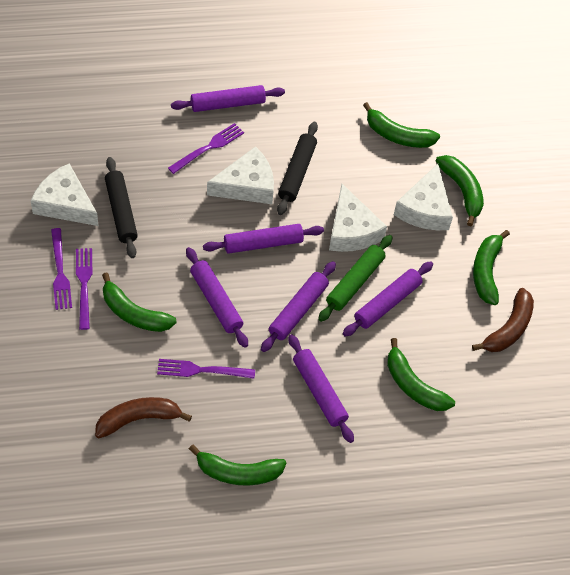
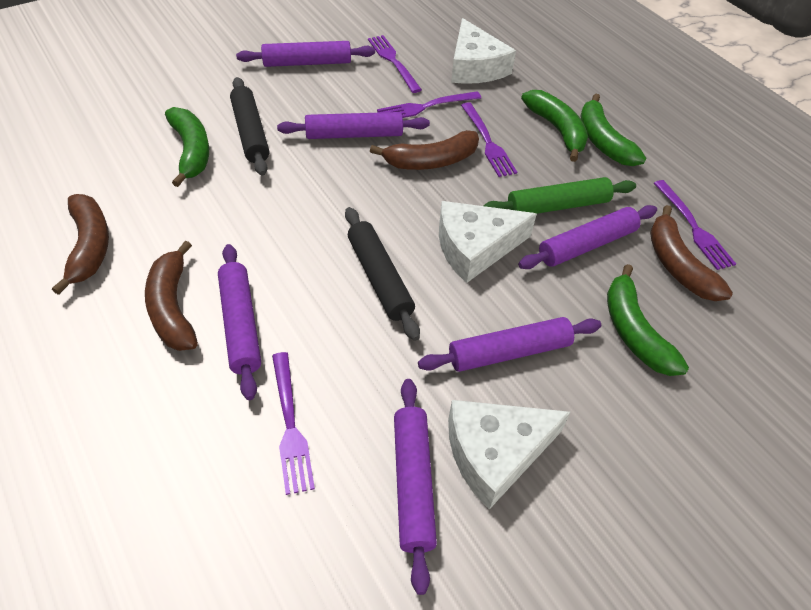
brown banana: [95,397,192,438] [472,288,534,352] = 2 -> [52,194,109,295] [145,241,198,351] [370,130,479,170] [650,205,733,301] = 4
green banana: [102,272,177,332] [189,444,287,486] [363,102,440,148] [387,338,455,411] [436,155,484,226] [473,230,510,305] = 6 -> [165,107,209,187] [521,90,588,162] [580,93,646,166] [607,264,689,376] = 4
purple fork: [51,228,72,310] [76,248,93,330] [157,359,255,379] [168,123,244,174] = 4 -> [272,352,315,495] [368,35,422,93] [377,91,481,118] [461,102,517,177] [654,180,736,270] = 5
white cheese: [31,163,98,226] [207,146,274,204] [329,184,387,252] [394,164,453,230] = 4 -> [439,201,537,283] [448,400,571,509] [451,18,516,84] = 3

